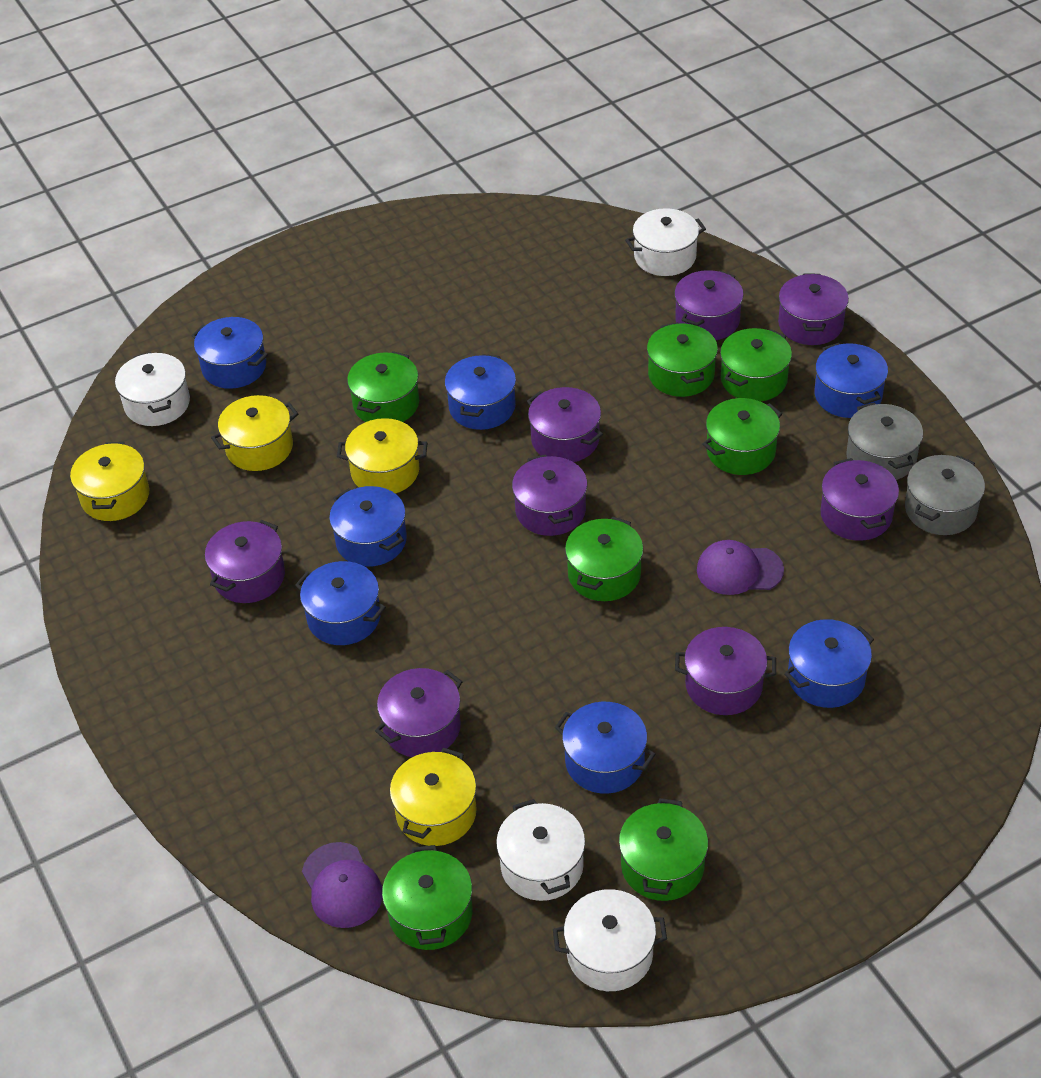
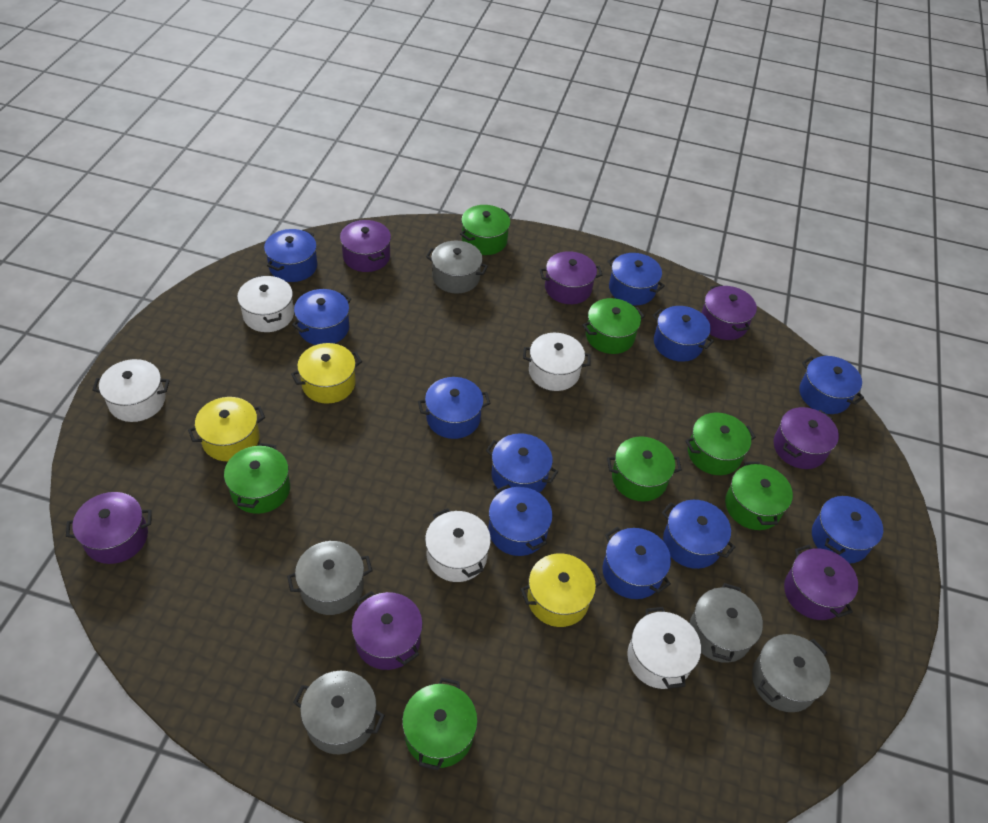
blue pot: [191,317,268,389] [295,561,386,645] [329,486,407,567] [445,354,516,430] [555,702,656,794] [784,619,874,708] [815,343,888,418] = 7 -> [264,229,317,282] [292,289,351,345] [418,377,490,439] [486,433,558,493] [489,485,553,556] [603,527,671,599] [608,253,665,305] [653,306,714,362] [662,500,735,569] [799,356,864,414] [812,496,883,564] = 11
grey pot: [846,403,923,480] [905,455,985,535] = 2 -> [287,541,373,615] [293,671,385,754] [426,241,488,294] [690,583,763,663] [752,634,830,712] = 5
purple cap: [302,842,382,928] [697,540,784,595] = 2 -> none = 0
purple pot: [205,520,285,603] [375,668,463,757] [512,454,587,536] [527,387,603,462] [674,270,744,340] [675,627,776,715] [778,273,849,345] [820,458,899,541] = 8 -> [66,492,151,564] [340,220,391,272] [352,591,423,670] [539,251,602,304] [701,285,757,340] [773,407,839,469] [784,545,858,620] = 7
white pot: [115,352,190,426] [496,799,585,901] [553,889,667,991] [625,208,706,276] = 4 -> [92,359,170,422] [237,275,294,332] [425,508,491,582] [523,333,591,391] [627,607,701,689] = 5
yellow pot: [70,442,149,521] [211,395,298,471] [337,418,428,494] [390,748,477,846] = 4 -> [188,397,265,461] [291,343,362,404] [520,553,602,627] = 3

